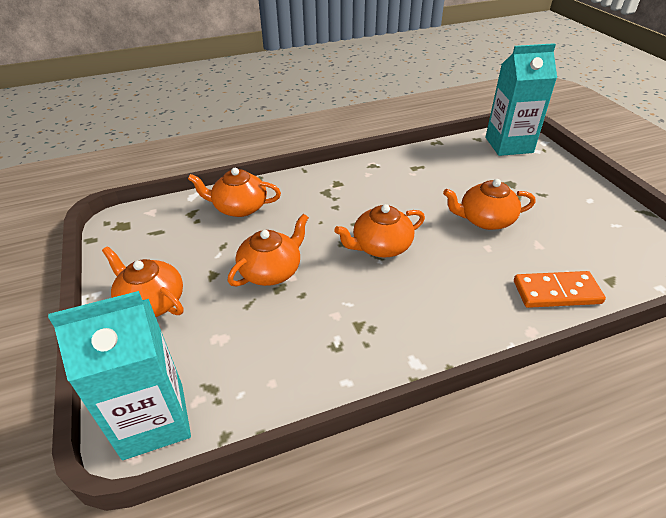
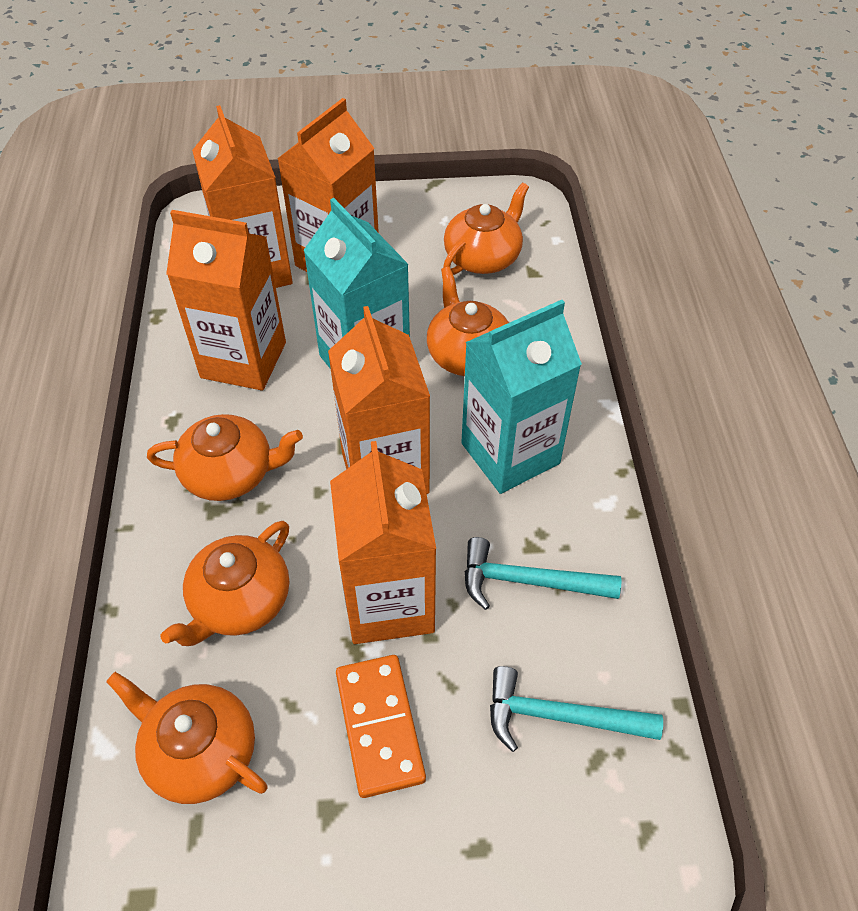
orange carton: none = 0 -> [166,210,286,391] [192,105,293,288] [277,98,379,272] [328,306,430,494] [330,441,436,644] = 5
turquoise hammer: none = 0 -> [465,537,621,610] [490,666,663,752] = 2

